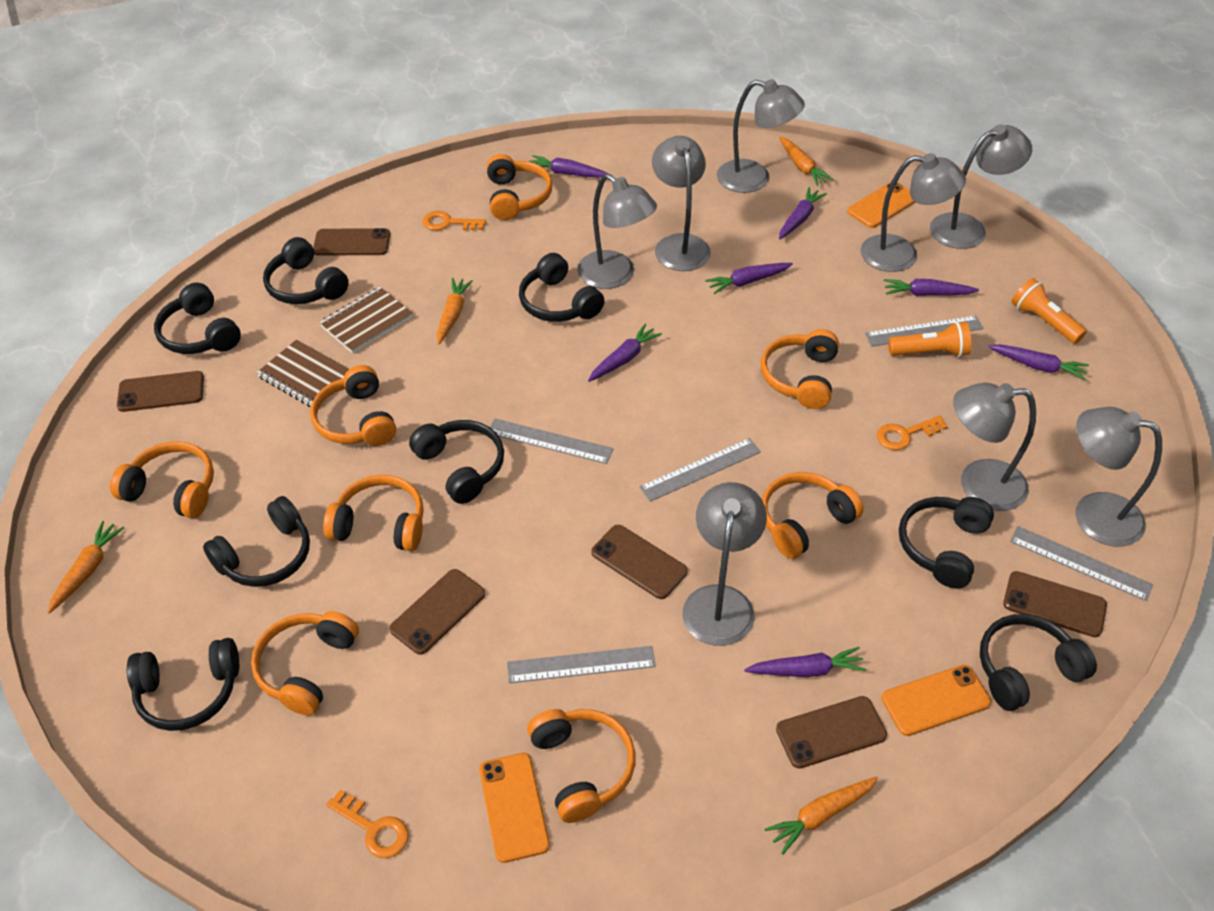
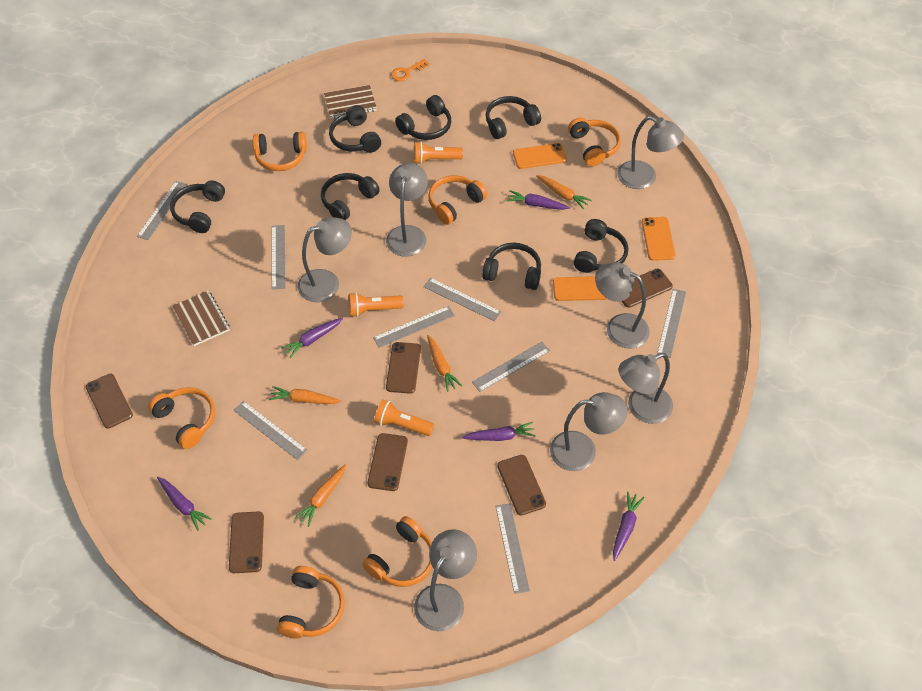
black headphones: [127,638,239,731] [154,283,241,354] [203,496,310,587] [263,237,349,304] [409,420,504,504] [519,253,605,322] [899,497,994,588] [980,614,1097,711] = 8 -> [170,180,225,233] [321,173,380,220] [329,105,381,153] [395,95,451,140] [482,243,541,290] [486,96,541,139] [574,219,628,273] = 7
grey lamp: [577,174,657,289] [652,136,711,271] [683,482,767,646] [717,79,805,193] [860,153,966,272] [930,124,1032,249] [953,383,1036,511] [1075,407,1162,547] = 8 -> [298,217,352,302] [386,163,428,257] [414,529,477,632] [550,392,627,471] [595,262,650,349] [617,116,684,189] [619,353,673,424] = 7
grey ruler: [490,419,613,464] [507,646,656,683] [639,438,761,502] [865,316,983,347] [1010,526,1153,601] = 5 -> [137,181,187,240] [233,401,307,460] [272,225,285,289] [373,306,455,348] [423,278,501,321] [472,342,550,392] [495,503,530,594] [657,289,686,358] = 8
orange flashlight: [888,321,971,357] [1012,278,1087,344] = 2 -> [349,292,404,317] [374,399,434,436] [414,141,463,164] = 3
orange headphones: [110,441,214,518] [251,611,359,716] [310,365,396,446] [323,475,424,551] [487,154,553,220] [527,709,636,823] [761,329,839,409] [762,472,864,559] = 8 -> [148,387,215,449] [253,132,307,171] [277,566,345,638] [362,516,433,587] [428,175,487,225] [568,118,621,166] = 6
orange key: [326,789,409,858] [423,211,486,230] [877,416,948,450] = 3 -> [391,59,430,81] = 1
purple carrot: [529,155,609,178] [588,323,662,382] [705,263,793,294] [744,647,866,677] [779,187,827,239] [884,279,979,296] [988,344,1089,381] = 7 -> [157,477,212,531] [281,317,343,358] [462,422,536,441] [506,190,570,210] [613,492,645,561] = 5

